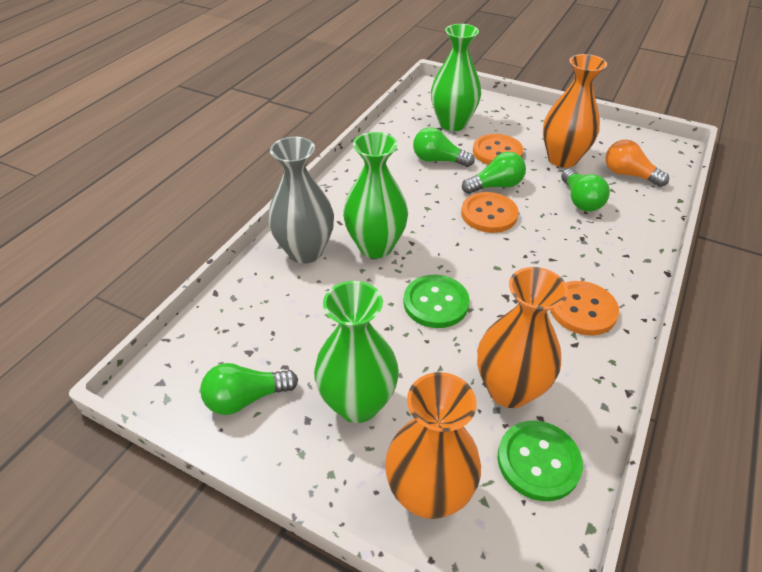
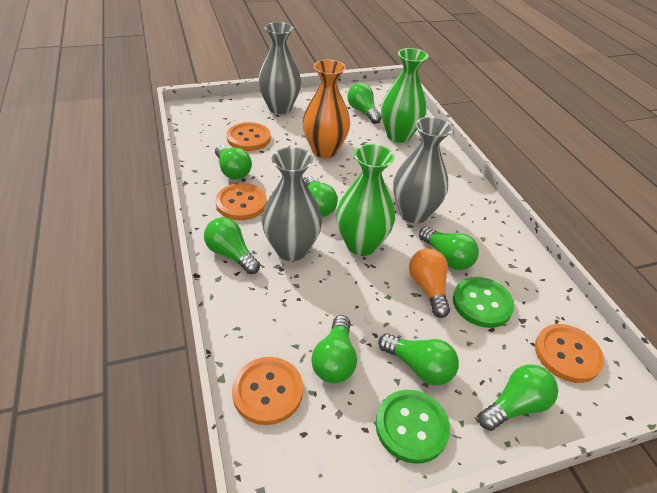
green light bulb: [200,363,298,415] [413,127,475,167] [462,152,526,194] [561,169,610,212] = 4 -> [204,217,260,274] [215,145,252,180] [305,176,338,217] [311,315,357,383] [347,83,381,124] [378,333,459,385] [419,227,479,270] [479,364,558,431] = 8
green vase: [314,281,399,423] [343,132,408,258] [431,24,481,131] = 3 -> [336,144,395,256] [381,48,428,143] = 2
grey vase: [268,137,334,264] = 1 -> [258,22,301,114] [262,147,322,261] [393,117,453,223] = 3
orange button: [461,192,519,233] [473,134,523,165] [550,281,619,335] = 3 -> [216,183,267,220] [227,122,271,151] [232,357,303,425] [535,324,604,383] = 4
orange vase: [385,372,481,519] [477,267,568,408] [543,54,607,168] = 3 -> [303,59,350,158] = 1

